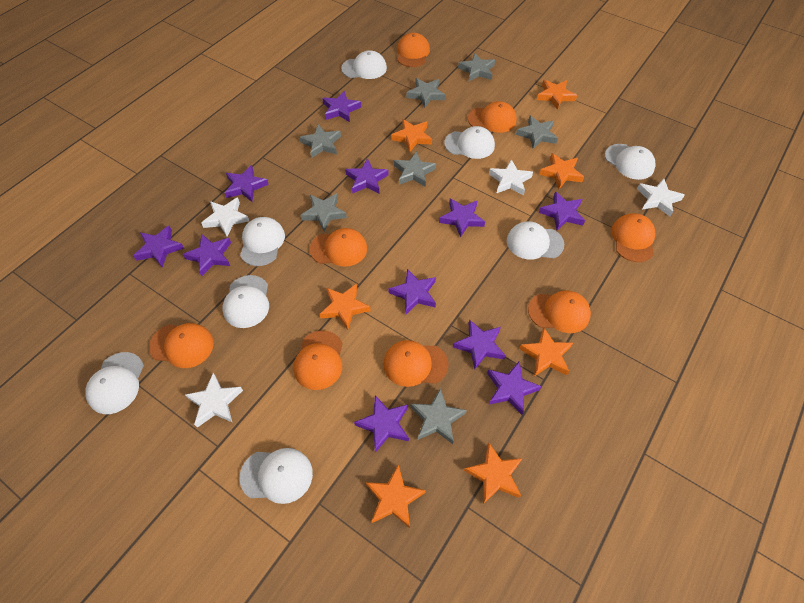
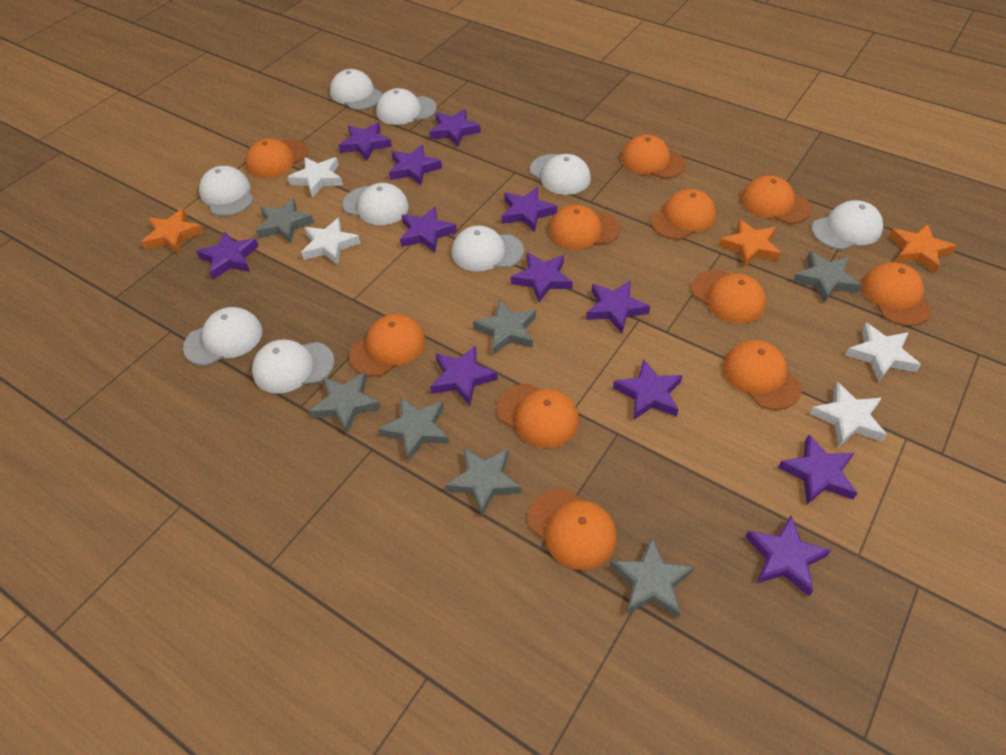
orange cap: [149,323,214,368] [293,330,343,390] [310,228,367,267] [383,340,449,387] [397,33,430,67] [468,101,517,133] [528,290,591,333] [611,213,655,262] = 8 -> [246,139,308,178] [349,314,425,377] [497,384,579,448] [528,488,617,570] [549,205,620,249] [621,135,686,179] [650,189,716,240] [691,270,766,324] [723,340,802,410] [741,175,812,224] [862,262,932,326] = 11
orange star: [320,284,371,330] [366,464,426,528] [391,119,432,153] [464,443,523,504] [519,328,573,376] [537,80,577,110] [539,153,584,189] = 7 -> [142,208,204,254] [719,219,781,267] [889,224,957,273] = 3
purple star: [133,226,184,268] [183,234,231,276] [225,165,269,202] [322,91,361,122] [345,158,389,194] [354,395,409,453] [388,269,436,314] [439,198,485,237] [453,319,506,370] [487,362,542,415] [539,191,585,230] = 11 -> [196,231,259,279] [338,122,392,161] [389,145,442,185] [400,206,457,253] [429,109,481,147] [430,345,498,406] [502,187,557,232] [511,253,573,303] [586,280,650,334] [613,359,683,420] [745,516,831,596] [778,434,858,505] = 12
white cap: [85,352,144,414] [222,275,269,328] [239,448,313,504] [240,217,285,266] [341,50,387,79] [444,126,495,159] [507,221,564,260] [605,144,656,180] = 8 -> [183,307,262,366] [199,166,254,216] [252,339,334,394] [330,69,382,110] [343,183,409,225] [376,88,437,125] [452,225,524,272] [530,154,591,195] [812,200,883,250] = 9

